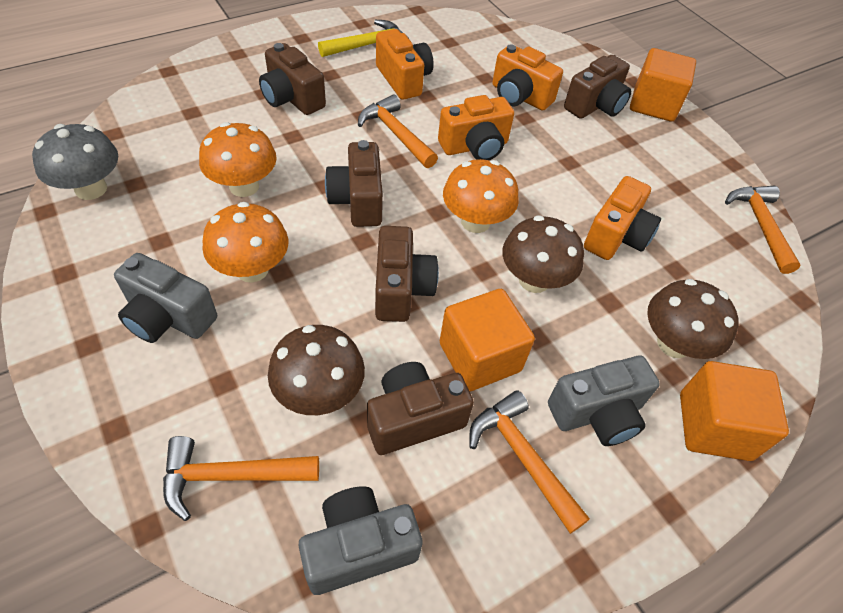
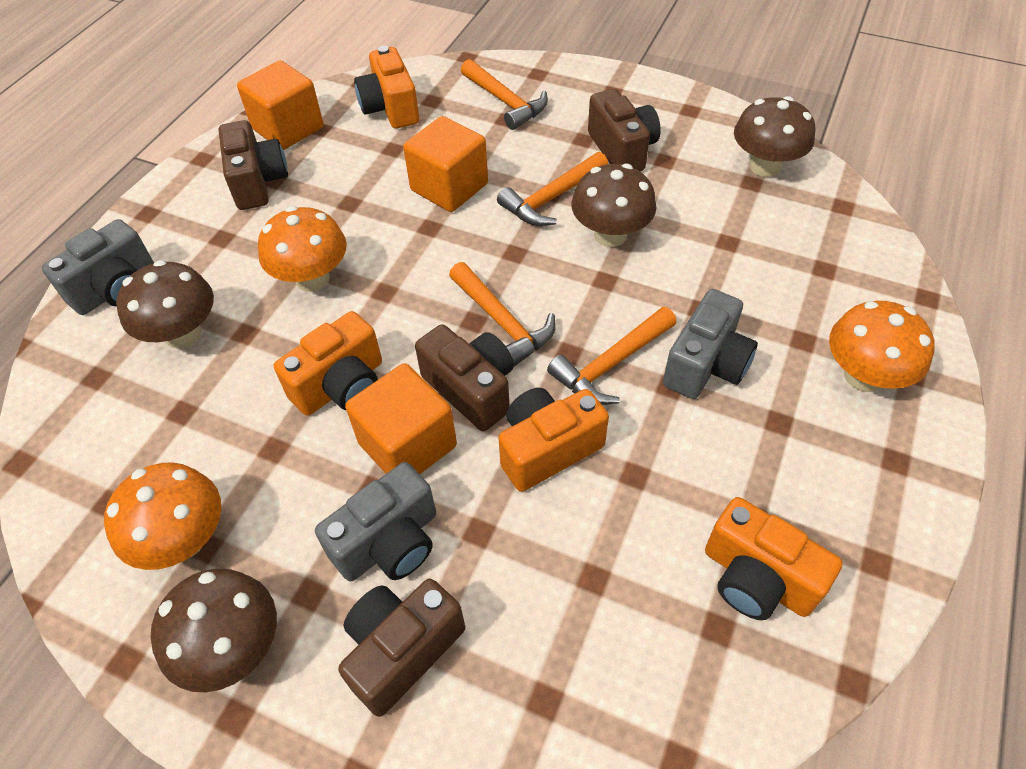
brown camera: [259,43,326,115] [325,140,383,227] [367,362,474,455] [375,226,439,322] [564,55,631,119] = 5 -> [219,120,288,210] [338,578,465,717] [415,324,514,431] [588,89,661,171] = 4
brown mushroom: [268,325,365,415] [502,215,584,293] [647,279,739,359] = 3 -> [116,260,214,349] [150,568,277,692] [571,164,656,247] [734,96,815,177] = 4
grey mushroom: [32,124,118,200] = 1 -> none = 0
yellow hammer: [318,20,403,57] = 1 -> none = 0

